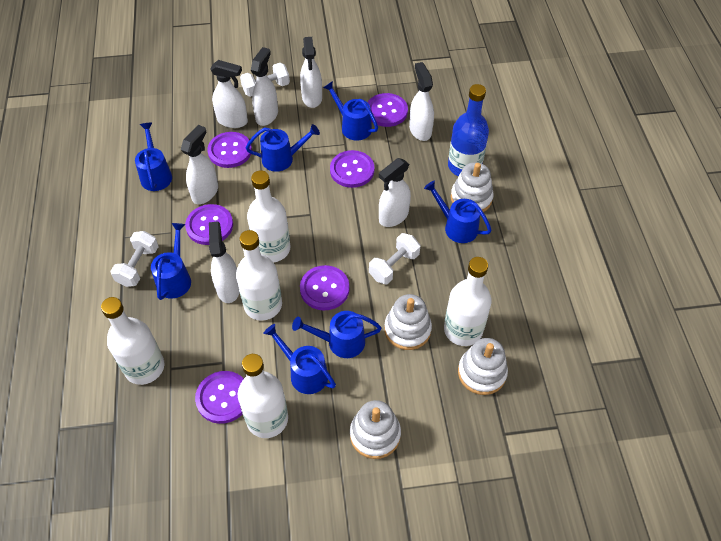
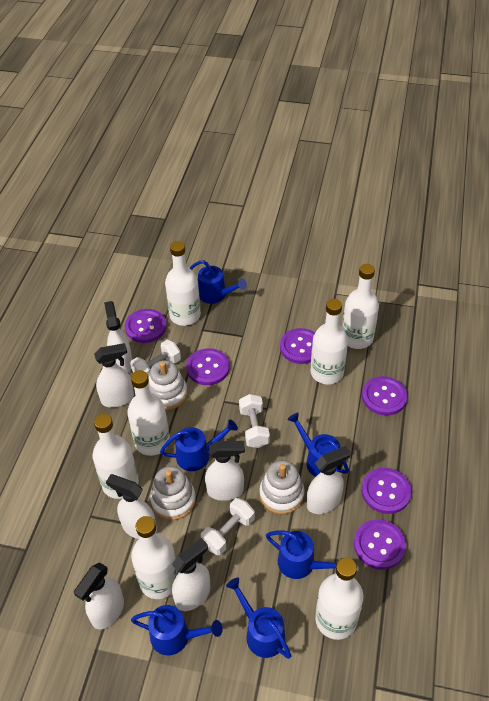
blue bottle: [448,84,489,176] = 1 -> none = 0
blue watering can: [135,123,172,191] [151,223,191,300] [246,124,320,172] [263,324,336,394] [292,311,382,358] [323,81,378,141] [424,181,492,243] = 7 -> [131,605,223,655] [160,419,238,471] [190,260,247,304] [226,578,292,659] [266,530,342,579] [287,412,349,477] = 6
white bottle: [101,297,164,385] [236,230,282,321] [238,354,288,438] [247,170,290,262] [444,257,492,346] = 5 -> [92,414,139,499] [127,370,170,456] [131,516,178,599] [165,241,201,326] [311,299,348,384] [315,558,364,640] [342,264,379,349] = 7
white stacking toy: [350,400,401,459] [385,294,432,350] [451,162,494,212] [458,338,508,395] = 4 -> [148,360,188,410] [150,466,196,520] [259,460,305,514] = 3

